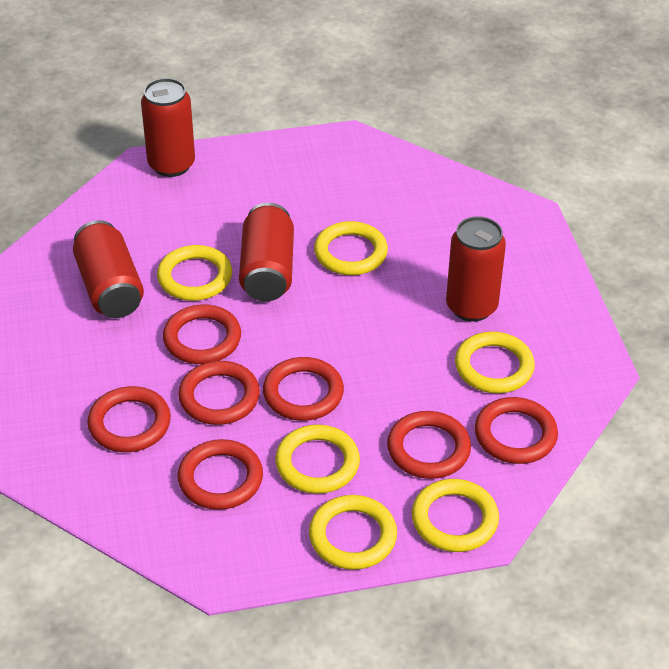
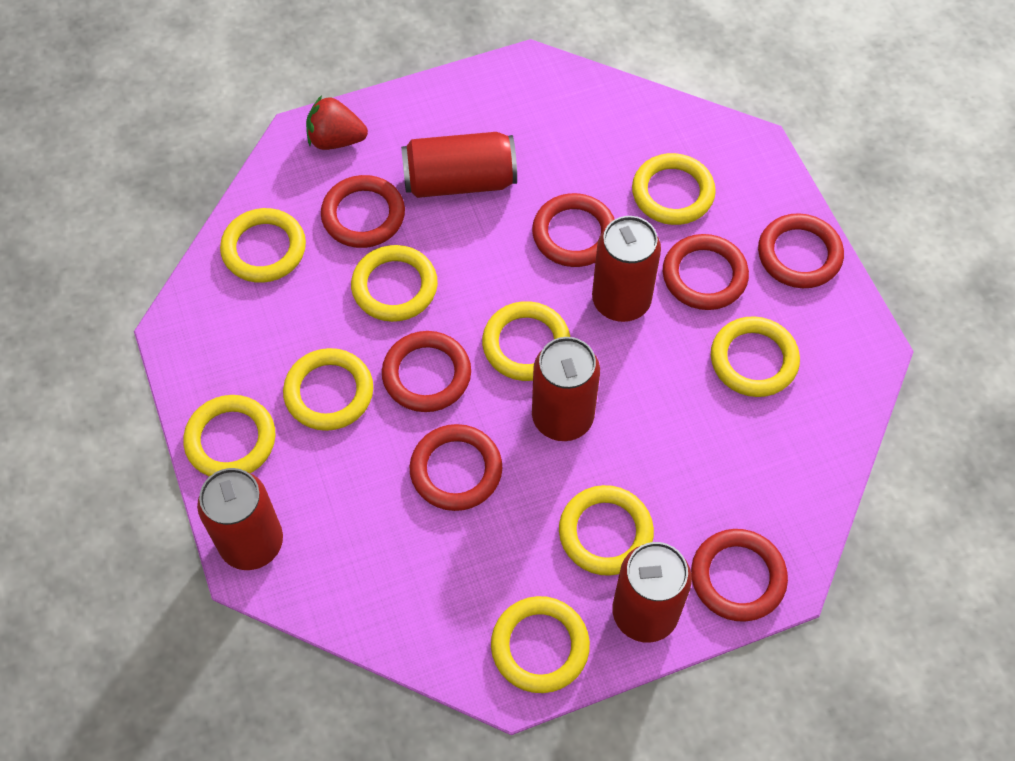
red can: [73,220,144,318] [141,78,195,177] [239,203,294,301] [446,216,506,322] = 4 -> [197,468,283,570] [401,132,517,198] [532,337,600,441] [592,216,661,322] [612,542,692,643] = 5
red strawberry: none = 0 -> [306,95,368,150] = 1
yellow ring: [157,245,232,301] [275,425,360,494] [309,495,397,570] [314,221,388,275] [412,479,499,552] [455,332,535,393] = 6 -> [183,395,275,477] [220,208,306,283] [283,348,373,431] [351,245,438,322] [482,301,570,381] [491,596,590,693] [559,485,654,576] [632,153,716,225] [711,316,800,397] = 9

